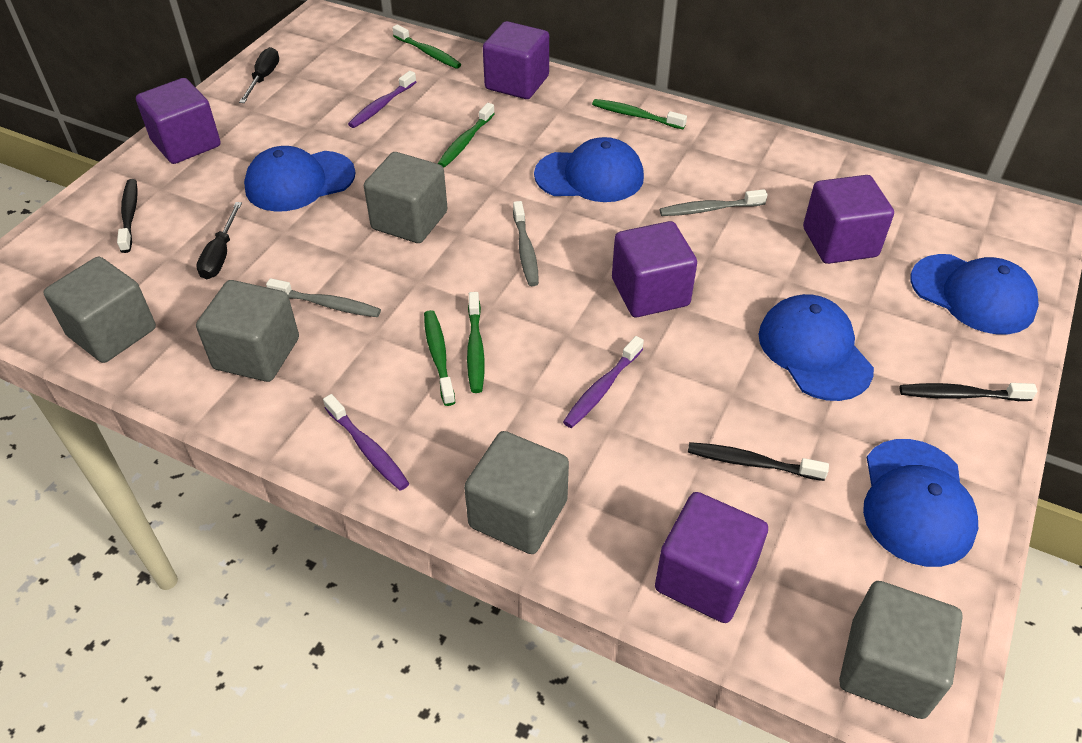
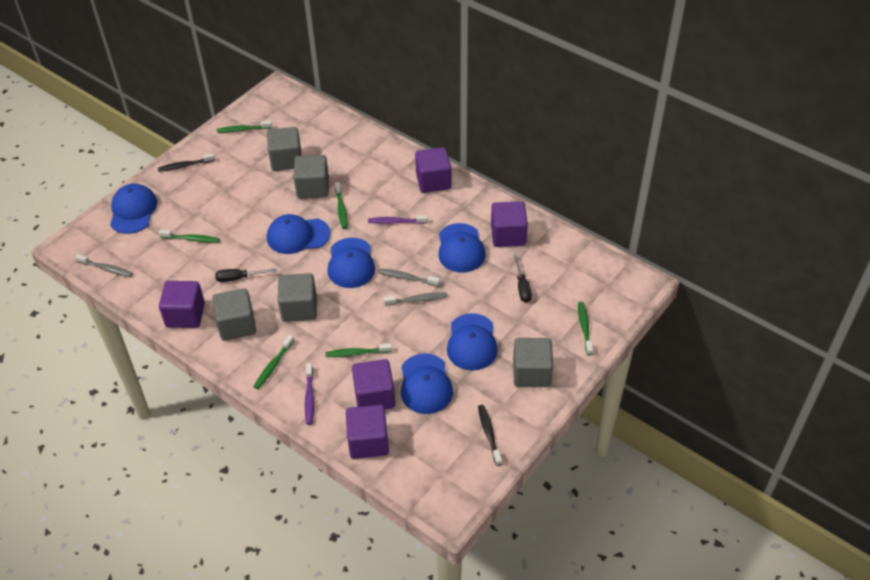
black toothbrush: [117,179,138,253] [688,442,829,481] [900,383,1037,401] = 3 -> [158,153,215,172] [478,405,502,466] = 2
blue cap: [244,146,356,212] [534,137,644,202] [758,294,874,401] [863,439,978,567] [911,254,1039,334] = 5 -> [110,184,157,234] [267,214,331,254] [328,238,375,288] [401,354,453,414] [438,223,485,272] [447,313,498,371] = 6
green toothbrush: [392,25,461,69] [424,310,455,406] [438,103,495,168] [467,292,485,393] [592,99,687,129] = 5 -> [159,230,220,243] [217,121,272,133] [253,335,294,389] [325,343,392,357] [335,182,348,229] [578,302,593,355] = 6
purple toothbrush: [323,394,409,491] [348,71,416,128] [563,336,644,428] = 3 -> [305,363,314,425] [368,215,428,224] = 2

